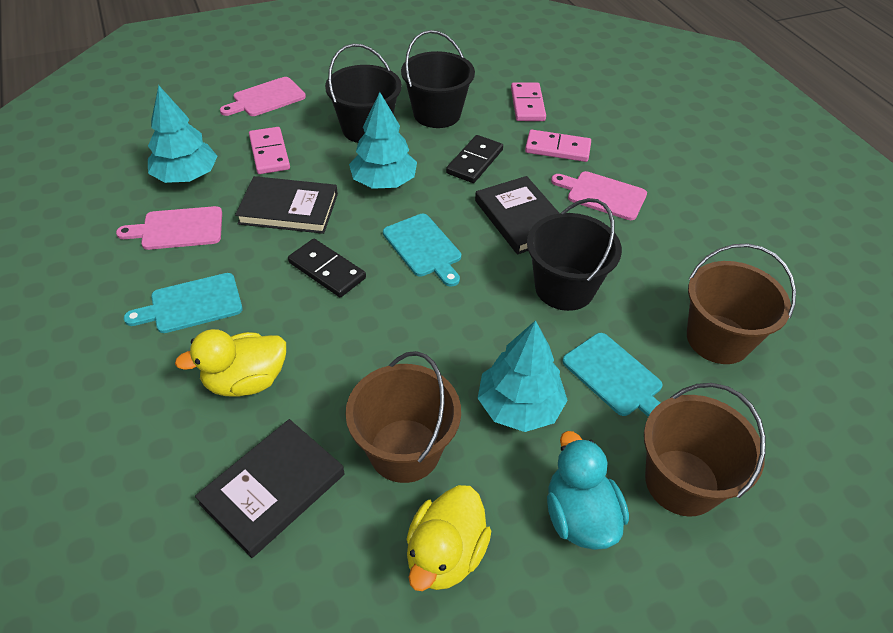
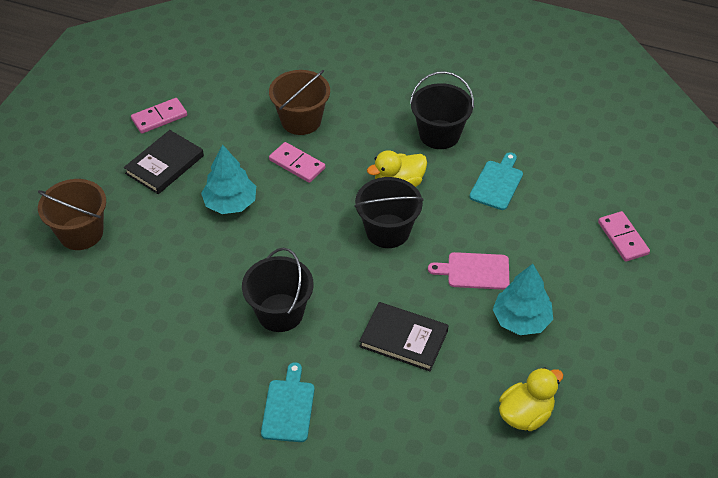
black book: [195,419,344,558] [235,176,338,234] [475,176,559,254] = 3 -> [124,130,204,194] [359,302,449,371] = 2
black domino: [288,239,366,297] [446,135,503,183] = 2 -> none = 0
brown bucket: [346,351,461,483] [644,383,766,517] [687,243,796,364] = 3 -> [38,179,106,250] [269,70,330,135] = 2
pink cutting board: [116,206,222,250] [220,77,306,116] [551,171,647,220] = 3 -> [428,252,510,290] = 1
turquoise cutting board: [124,273,243,333] [383,214,461,286] [562,333,663,417] = 3 -> [261,362,314,442] [469,152,523,210] = 2
turquoise duck: [547,431,629,550] = 1 -> none = 0
turquoise tree: [148,85,218,183] [349,92,417,189] [478,320,568,432] = 3 -> [201,144,256,214] [492,264,553,335] = 2

